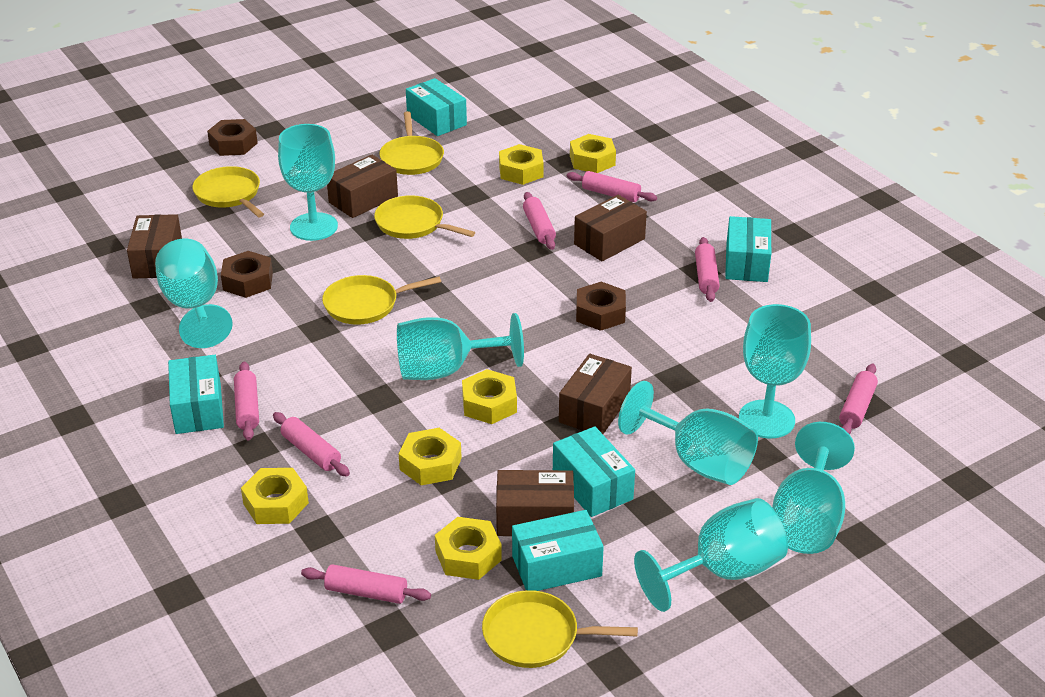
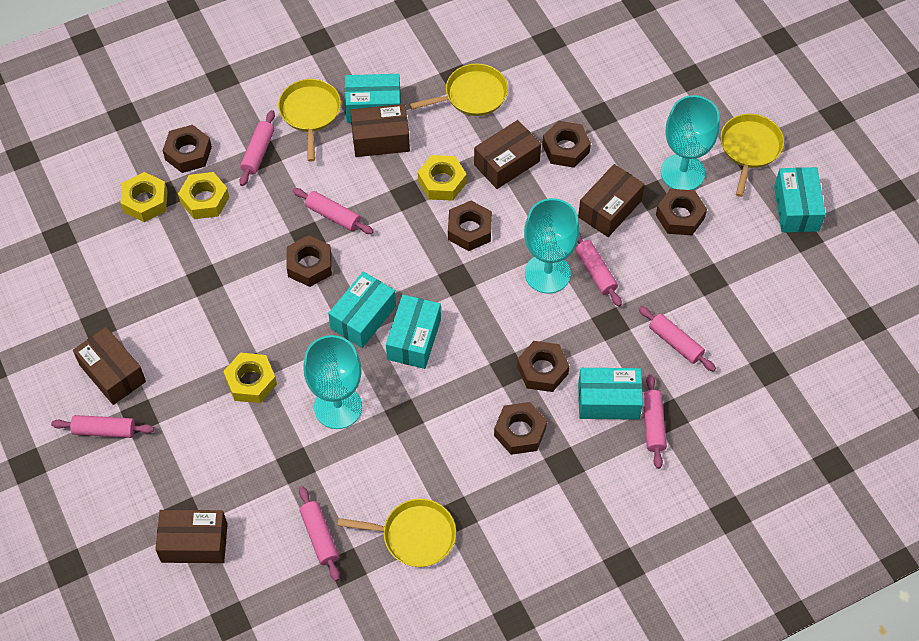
brown nut: [207,119,258,156] [221,251,273,298] [576,282,626,331] = 3 -> [163,125,212,173] [287,235,332,287] [448,201,492,251] [494,402,547,455] [517,341,569,392] [542,121,591,168] [656,189,707,235] = 7
turquoise goblet: [155,239,233,348] [278,124,338,241] [397,313,524,380] [618,381,758,485] [634,498,788,612] [739,304,811,439] [772,422,855,554] = 7 -> [303,335,362,429] [524,198,579,294] [661,95,720,190] = 3
yellow nut: [241,468,309,524] [399,428,462,485] [435,517,502,580] [462,369,517,424] [499,144,544,185] [570,134,616,173] = 6 -> [121,172,168,222] [178,172,229,219] [223,353,277,403] [418,155,466,201] = 4
yellow pan: [193,166,264,217] [322,275,441,325] [374,195,475,239] [379,111,444,175] [482,590,638,668] = 5 -> [278,79,341,162] [338,499,456,567] [409,64,508,116] [720,114,784,197] = 4

